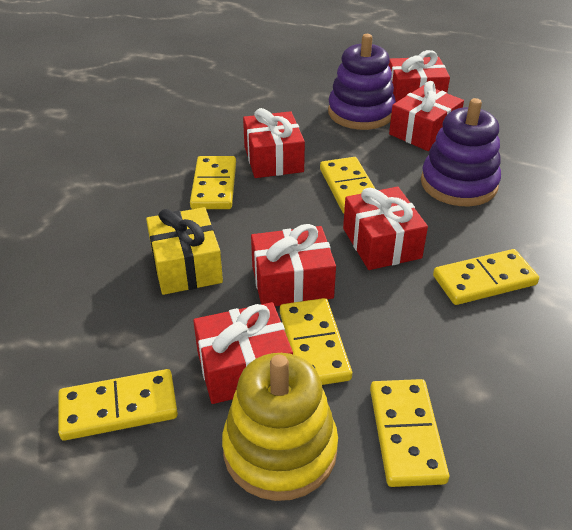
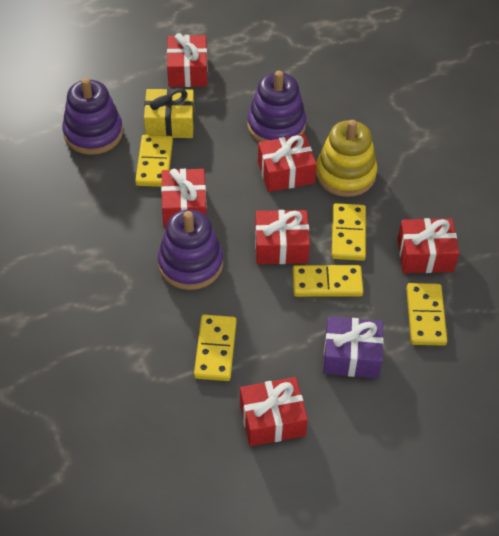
purple gift: none = 0 -> [323,317,384,378] = 1
purple stacking toy: [328,34,396,130] [421,98,501,206] = 2 -> [62,78,123,155] [158,210,223,290] [247,71,307,142] = 3
yellow domino: [58,369,178,441] [190,156,236,209] [280,298,352,385] [320,157,375,214] [370,379,449,487] [433,249,539,305] = 6 -> [135,135,173,187] [194,314,237,381] [292,265,363,297] [332,203,366,261] [406,283,447,346] = 5

